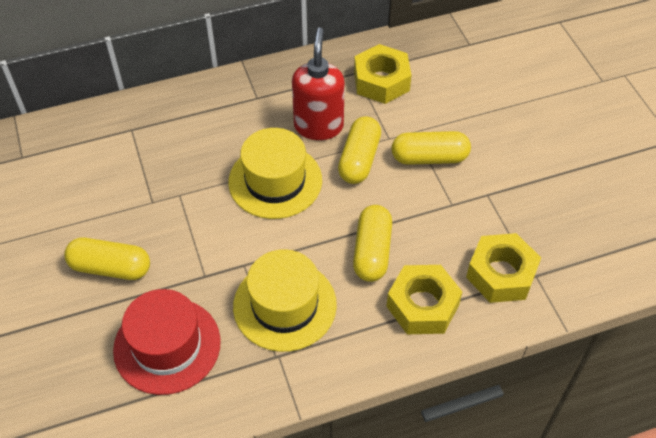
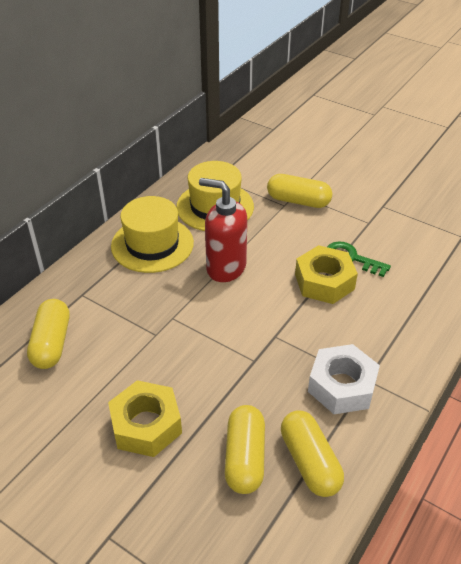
green key: none = 0 -> [327,241,391,277] = 1
red hat: [113,289,221,395] = 1 -> none = 0
white nut: none = 0 -> [308,344,380,414] = 1
yellow nut: [354,44,411,104] [386,265,462,334] [466,233,541,303] = 3 -> [108,380,182,457] [295,245,358,304] = 2

